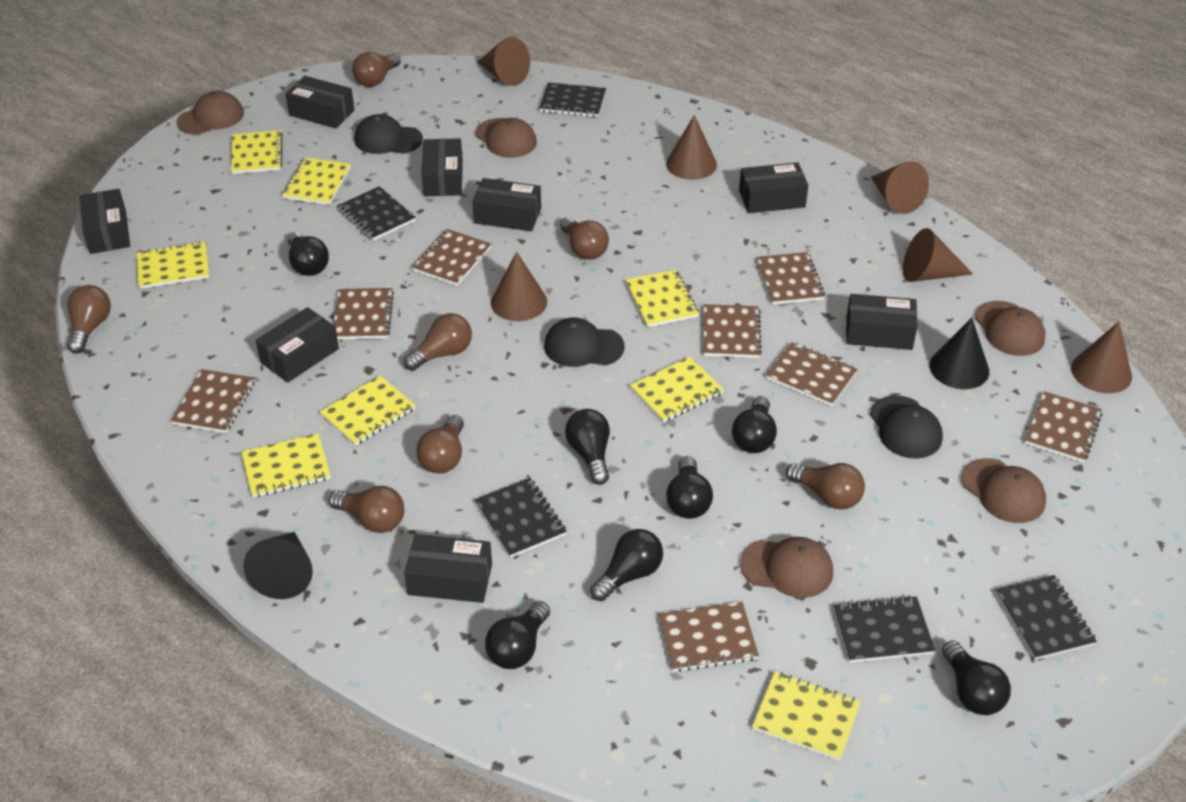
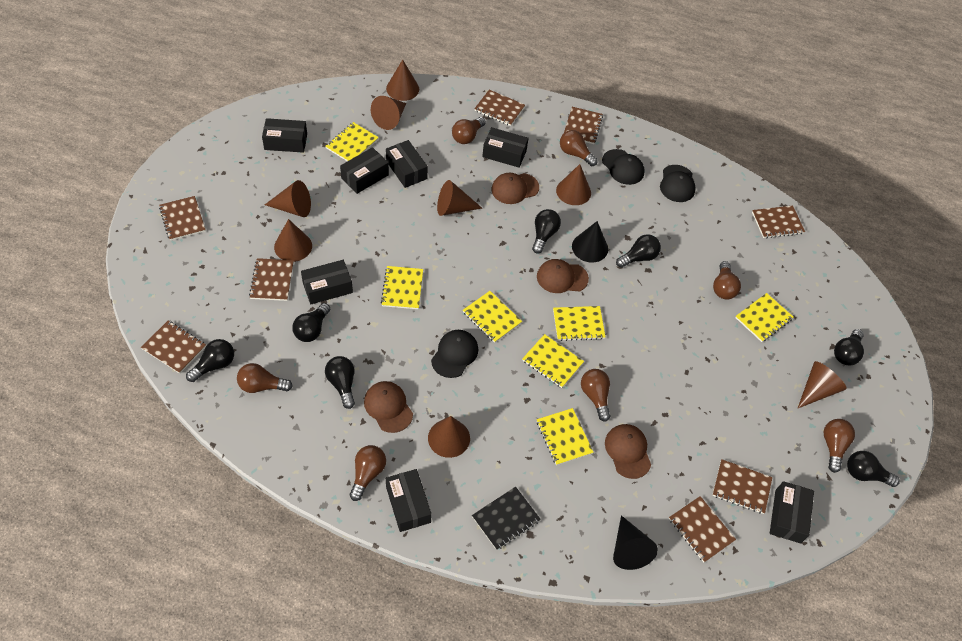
black box: [80,189,130,254] [256,307,339,383] [285,76,355,128] [404,534,492,603] [421,138,463,196] [472,178,541,231] [739,162,808,213] [846,294,917,350] = 8 -> [262,118,307,153] [301,260,353,304] [340,147,389,194] [386,140,428,188] [386,469,432,532] [482,127,529,168] [770,481,814,543] = 7
black notebook: [337,186,416,241] [475,478,567,558] [539,82,606,117] [833,595,935,662] [995,575,1097,660] = 5 -> [472,487,541,550] = 1
brown cap: [177,91,244,135] [475,118,537,158] [740,537,833,598] [961,458,1046,523] [975,301,1046,356] = 5 -> [364,381,413,433] [492,173,539,204] [537,259,589,293] [605,424,651,479] = 4
brown cone: [477,37,530,86] [491,252,547,321] [666,115,717,180] [871,161,929,214] [903,228,973,282] [1071,322,1132,393] = 6 -> [265,180,311,217] [274,219,312,262] [371,96,406,130] [386,59,419,101] [428,416,470,458] [437,180,482,216] [556,164,591,205] [798,361,847,408] = 8
yellow notebook: [137,241,209,289] [231,130,283,174] [242,434,331,498] [282,158,351,205] [320,376,416,446] [626,270,699,327] [630,357,724,422] [752,672,861,761] = 8 -> [325,122,379,161] [381,266,423,309] [463,291,522,343] [522,334,584,388] [537,408,593,465] [553,306,605,341] [735,293,793,342] = 7

